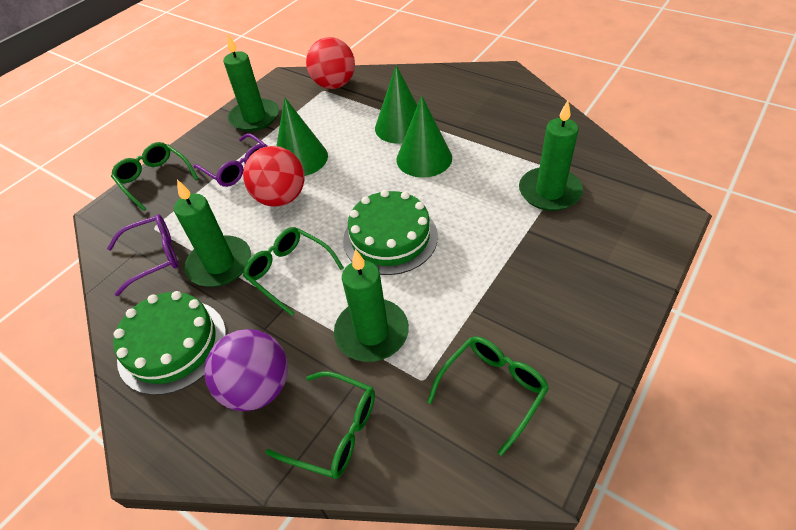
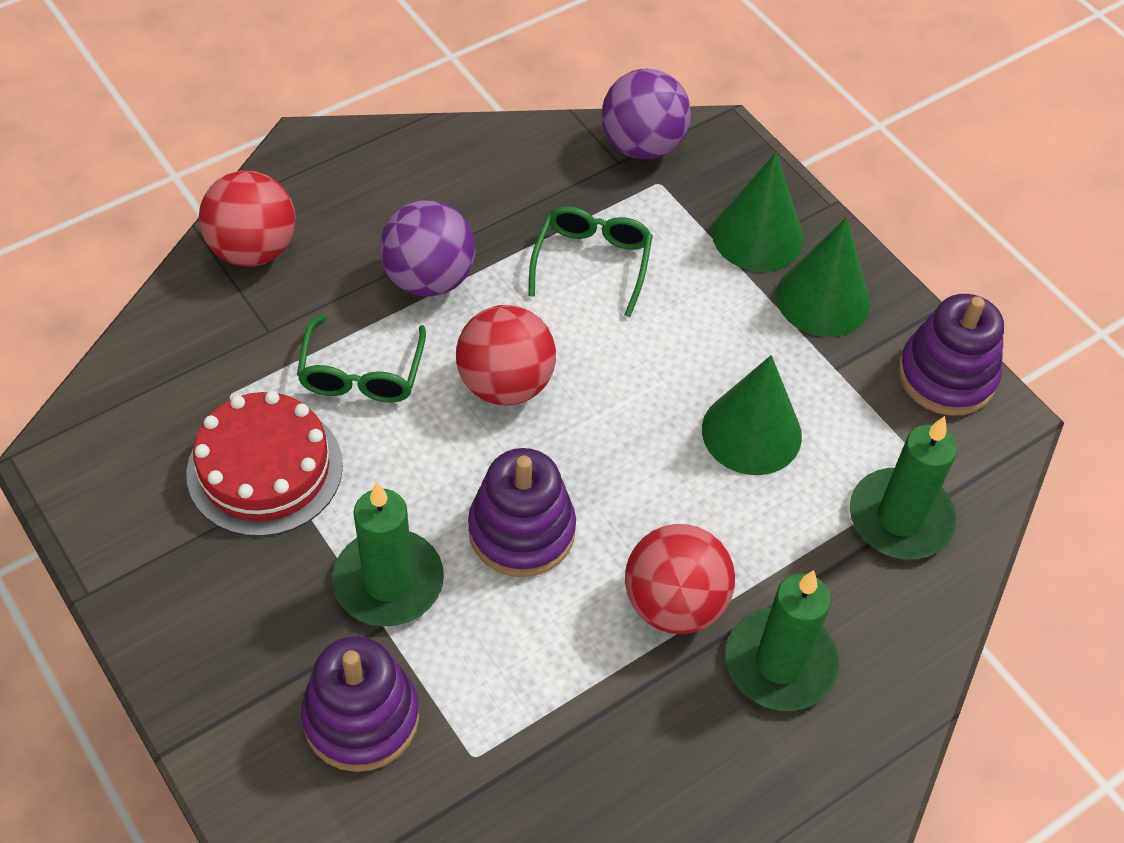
green cake: [113,291,226,395] [343,190,438,275] = 2 -> none = 0
green candle: [174,179,251,287] [223,35,279,131] [334,249,409,362] [519,100,583,211] = 4 -> [332,482,444,627] [726,570,839,711] [850,416,957,559] = 3
green glasses: [111,142,198,211] [243,227,344,316] [265,371,375,479] [427,336,549,456] = 4 -> [297,314,426,402] [529,206,653,317] = 2
purple ball: [204,329,288,411] = 1 -> [379,200,476,297] [602,69,691,160] = 2
purple glasses: [107,214,178,296] [193,133,267,187] = 2 -> none = 0
purple stacking toy: none = 0 -> [301,636,419,772] [468,448,576,577] [898,294,1004,416] = 3
red ball: [243,146,305,207] [306,37,355,89] = 2 -> [199,171,296,267] [456,305,556,405] [625,524,735,634] = 3
red cake: none = 0 -> [186,391,343,537] = 1

